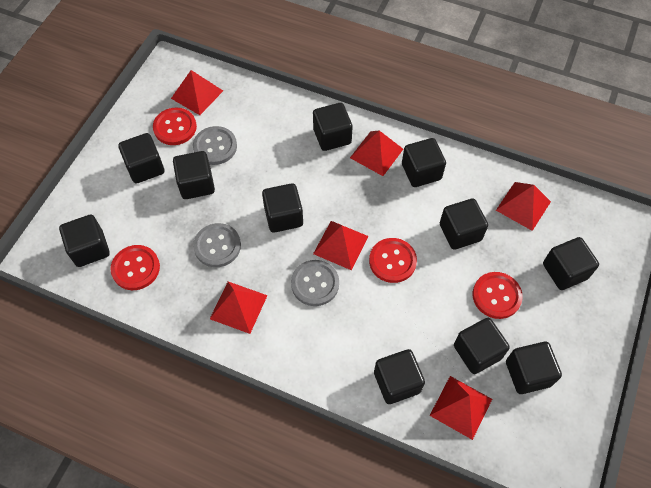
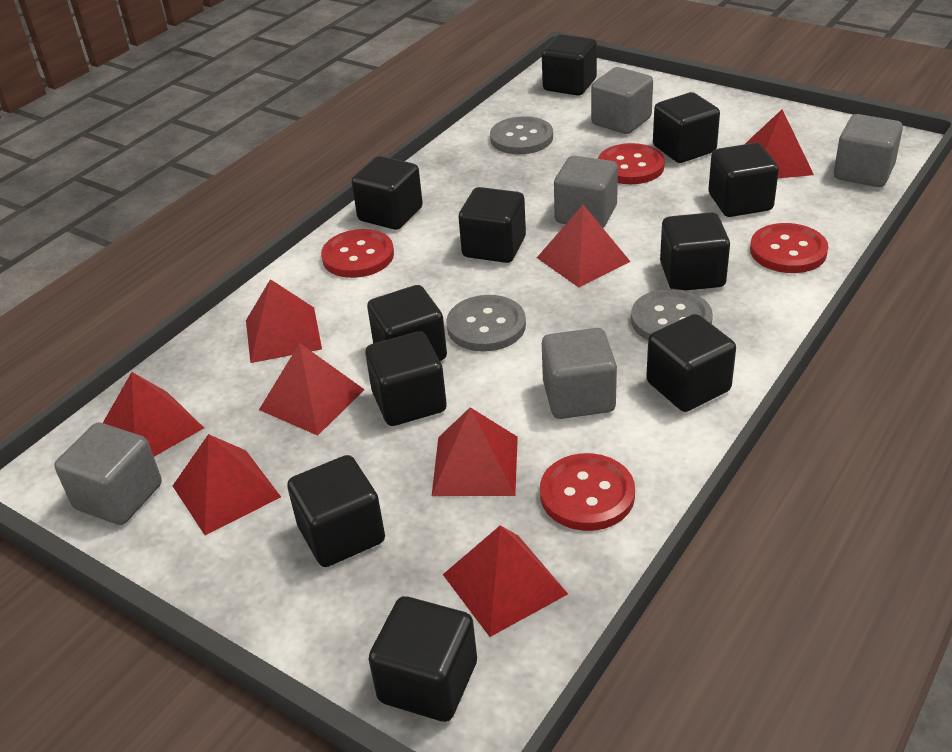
grey cube: none = 0 -> [54,423,162,525] [542,328,617,419] [554,155,618,228] [591,67,653,134] [834,114,903,187] = 5
red pyramid: [171,70,223,115] [210,282,268,334] [313,221,369,270] [350,131,403,176] [430,376,492,440] [496,182,551,231] = 6 -> [103,372,204,457] [173,434,281,535] [246,279,322,363] [259,343,365,436] [432,407,518,496] [443,525,568,637] [537,205,631,287] [745,110,814,178] = 8

